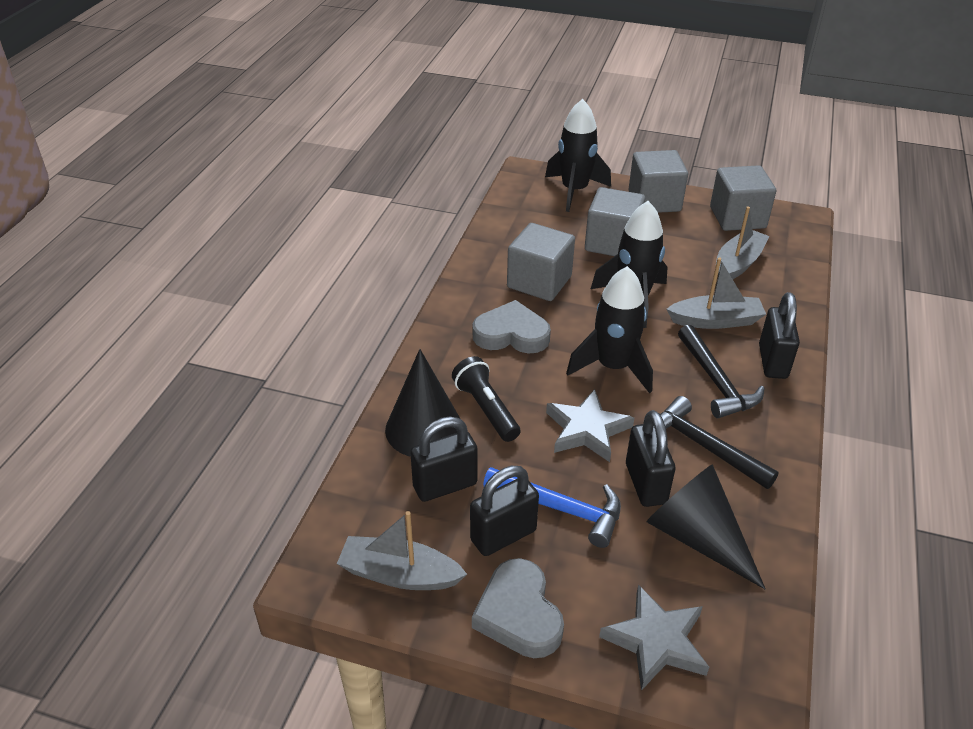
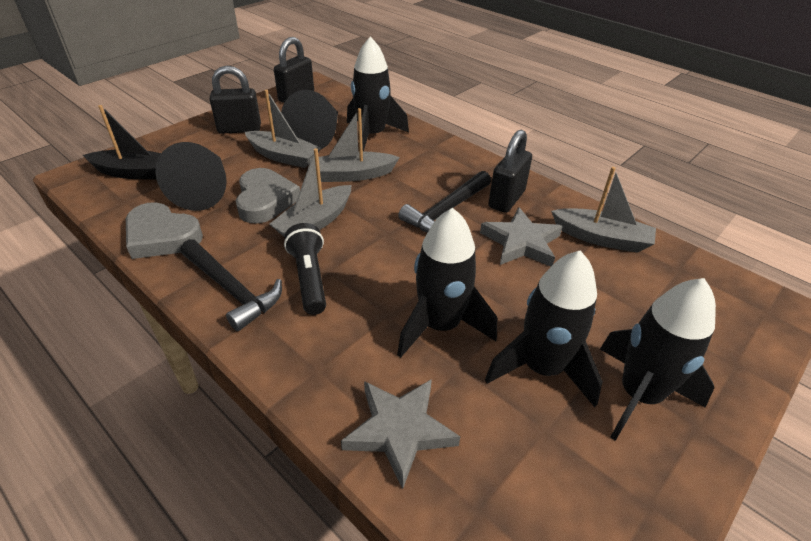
black boat: none = 0 -> [83,105,161,180] = 1
black padlock: [410,416,478,502] [470,466,539,556] [626,410,675,507] [759,292,800,379] = 4 -> [209,66,261,134] [274,37,314,103] [488,130,532,213] = 3
black rocket: [545,99,611,212] [566,266,653,393] [591,201,668,328] = 3 -> [347,36,409,151] [397,208,497,358] [485,250,603,407] [600,278,716,441] = 4
blue hammer: [483,467,621,548] = 1 -> none = 0
grey boat: [337,511,467,590] [666,257,766,329] [716,206,770,279] = 3 -> [245,90,321,168] [269,148,352,237] [310,108,400,182] [551,167,656,253] = 4
grey cube: [507,223,575,301] [585,187,645,256] [629,150,688,213] [710,165,776,231] = 4 -> none = 0

